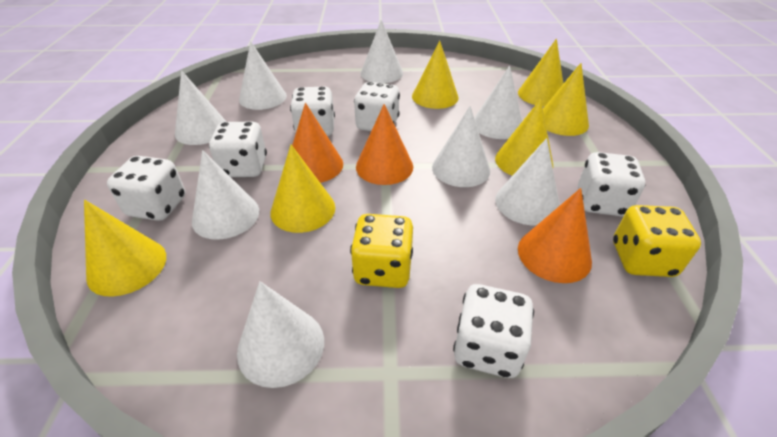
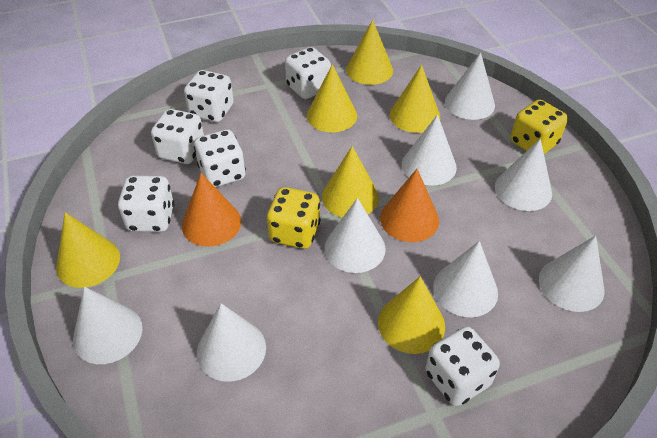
orange cone: [292,103,343,183] [356,104,413,185] [518,188,592,283] = 3 -> [182,173,241,246] [380,169,439,242] = 2

